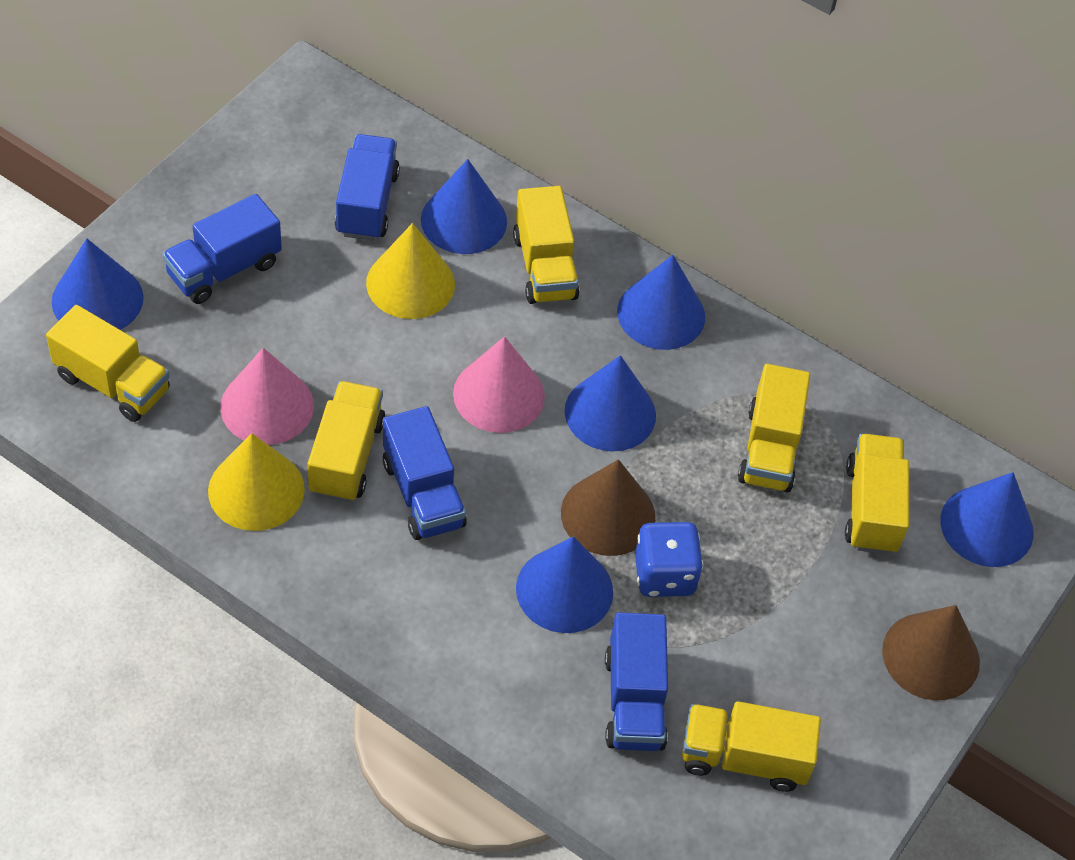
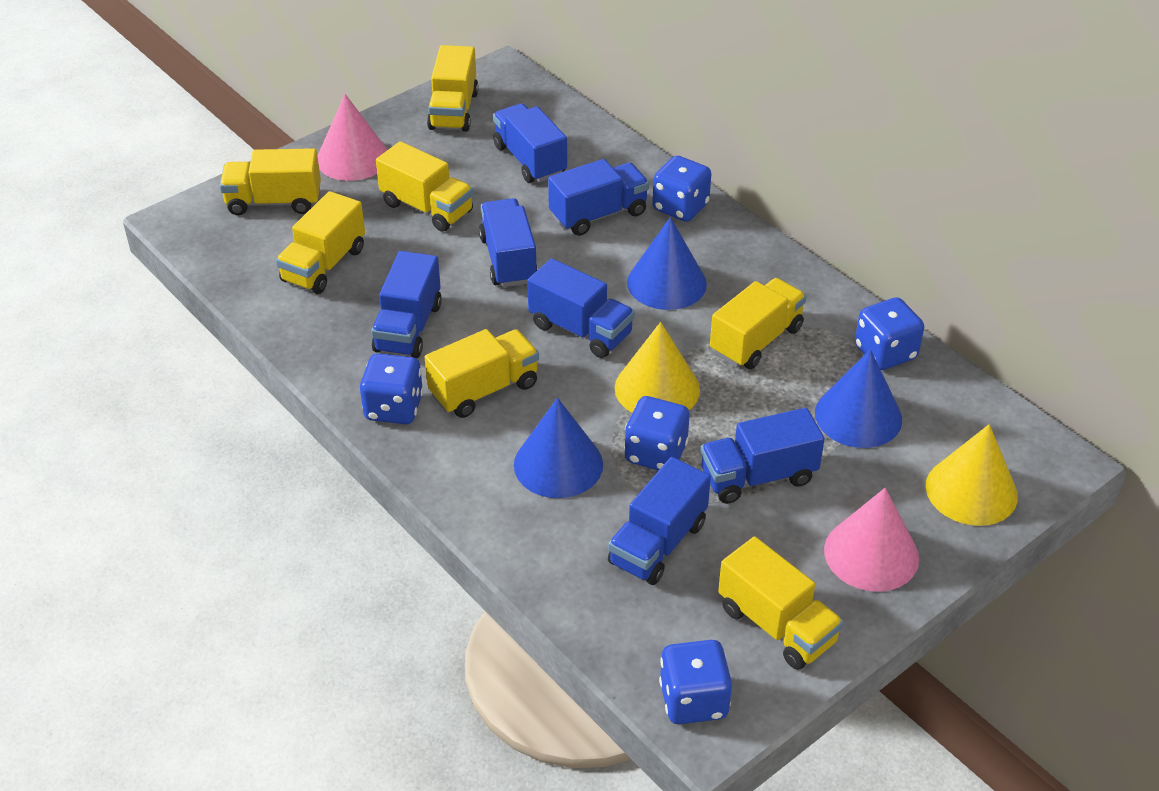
blue cone: [52,238,144,330] [421,159,507,254] [516,536,613,633] [565,355,656,451] [617,255,705,350] [940,472,1034,567] = 6 -> [514,398,603,498] [627,217,707,310] [815,349,902,448] = 3
blue dice: [635,522,703,597] = 1 -> [360,353,423,424] [624,396,690,471] [652,156,711,222] [659,640,732,724] [855,297,924,370] = 5
blue truck: [162,194,282,304] [335,134,400,241] [383,406,467,540] [605,613,668,751] = 4 -> [371,251,442,358] [479,198,538,287] [493,103,567,183] [527,258,635,358] [548,159,649,236] [608,457,711,585] [700,408,824,504] = 7
brown cone: [561,459,655,556] [882,605,980,701] = 2 -> none = 0
yellow truck: [46,305,170,422] [308,381,385,502] [513,186,580,304] [682,701,821,792] [738,364,810,492] [845,434,909,554] = 6 -> [220,148,321,215] [276,191,365,294] [376,141,474,232] [425,329,539,418] [427,45,479,132] [710,278,807,369] [718,537,844,670] = 7

